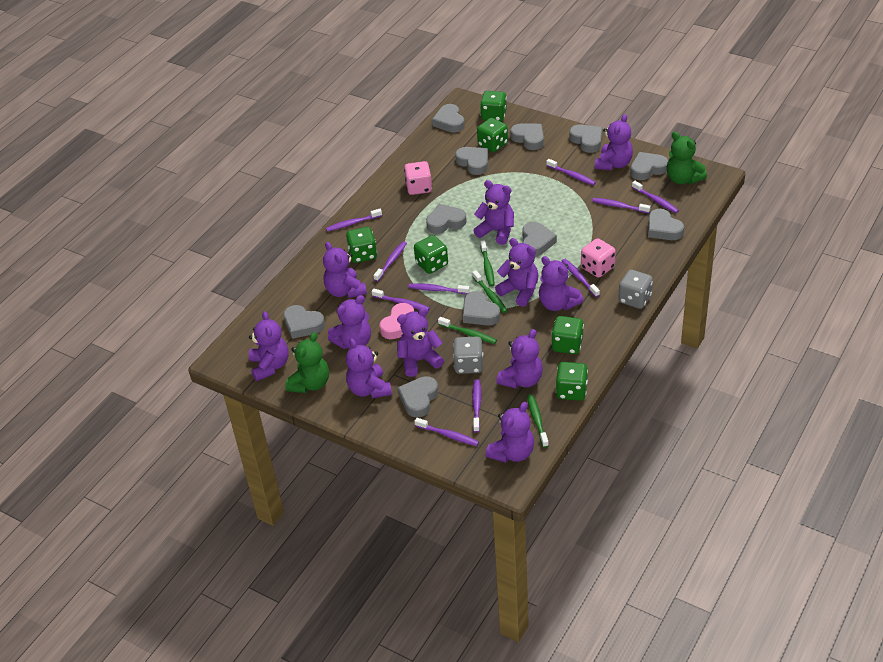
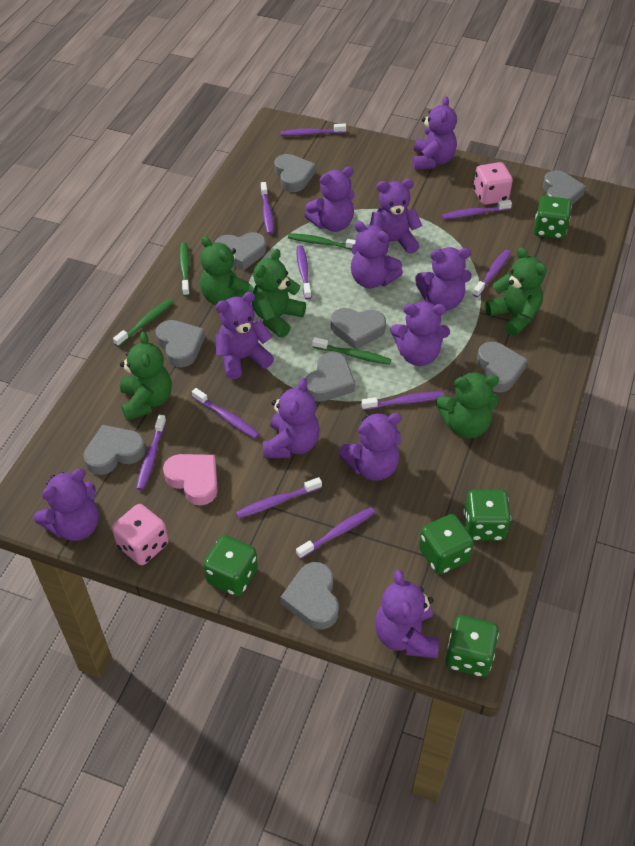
green dice: [346,227,377,263] [414,235,448,274] [477,118,508,152] [480,91,507,122] [551,316,584,354] [556,362,588,401] = 6 -> [203,535,258,596] [419,514,474,575] [445,615,499,677] [463,489,511,541] [534,196,572,239] = 5
green teddy bear: [285,332,329,393] [667,131,707,184] = 2 -> [120,332,172,421] [200,236,254,305] [252,249,306,338] [436,372,499,438] [485,247,546,336] = 5
grey dice: [453,337,483,374] [618,269,653,309] = 2 -> none = 0
grey heart: [284,305,325,339] [398,376,438,418] [426,204,467,234] [432,104,465,133] [455,147,488,175] [463,291,500,326] [510,123,544,150] [522,222,557,257] [569,124,602,153] [630,152,668,180] [648,209,684,240] = 11 -> [83,425,146,475] [155,320,205,367] [215,232,266,271] [274,154,315,192] [281,562,339,629] [306,352,355,402] [331,308,386,349] [477,342,528,393] [543,170,586,206] = 9

